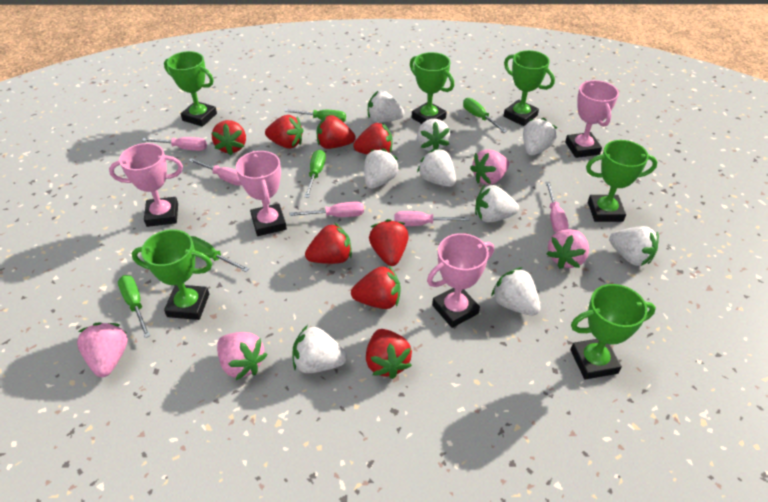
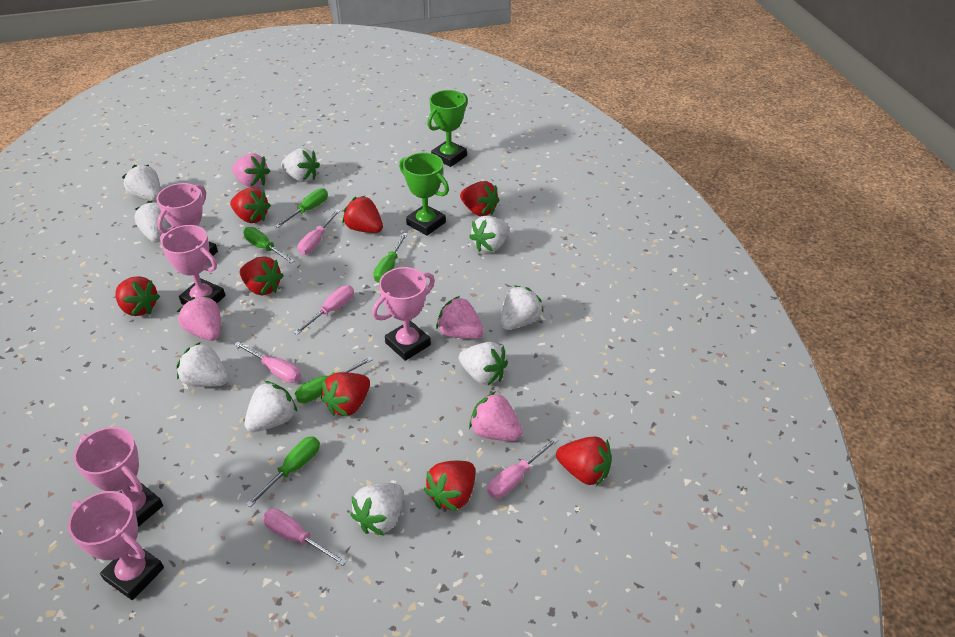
green trophy: [132,229,212,320] [164,51,217,127] [410,52,454,124] [504,50,555,126] [570,284,656,379] [586,140,657,222] = 6 -> [399,152,449,236] [427,90,468,167] = 2
pink trophy: [109,143,183,227] [236,151,287,236] [427,233,494,328] [565,80,619,158] = 4 -> [68,491,164,600] [74,427,163,527] [156,183,218,256] [160,225,225,305] [372,267,435,361] = 5

